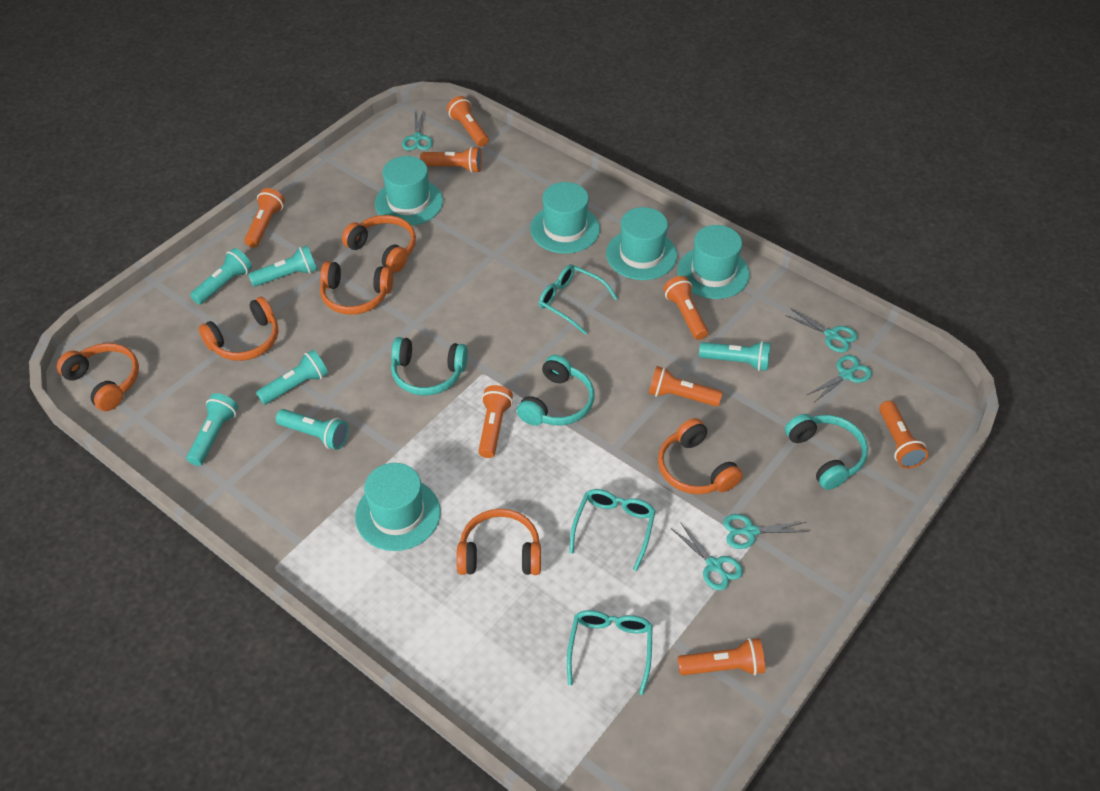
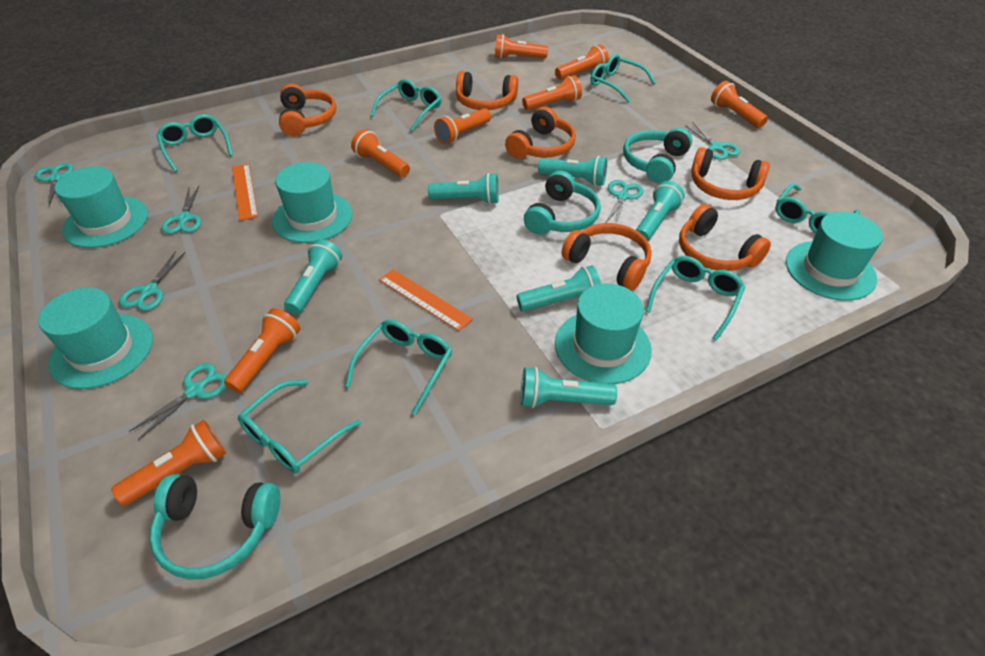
orange ruler: none = 0 -> [232,164,258,221] [379,269,473,331] = 2
turquoise glasses: [539,265,617,334] [567,610,653,695] [569,489,656,571] = 3 -> [157,114,233,172] [238,380,361,473] [345,319,452,415] [370,79,442,131] [591,54,656,103] [646,256,745,341] [776,184,860,234] = 7
turquoise scissors: [402,109,433,151] [671,522,743,590] [723,514,809,549] [785,308,857,353] [807,355,872,402] = 5 -> [35,163,73,206] [119,251,186,311] [129,363,227,440] [162,186,201,234] [605,180,643,224] [685,123,740,160] = 6

